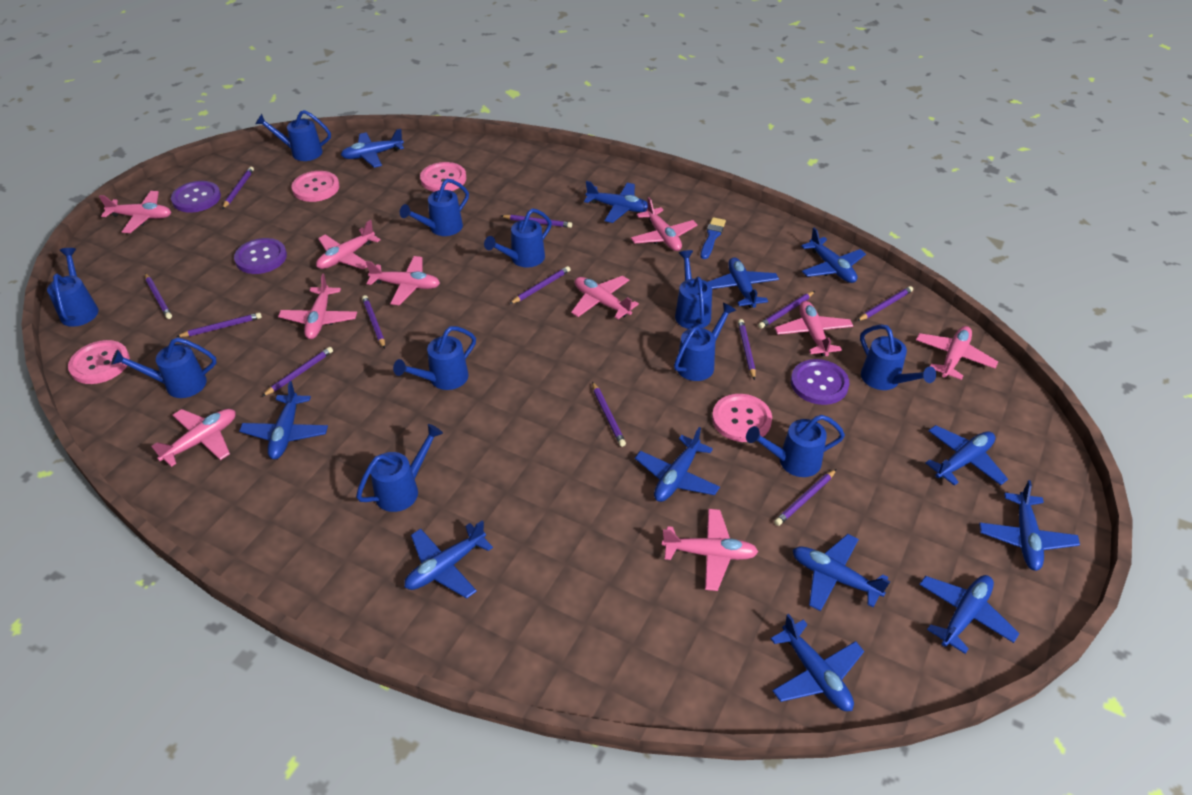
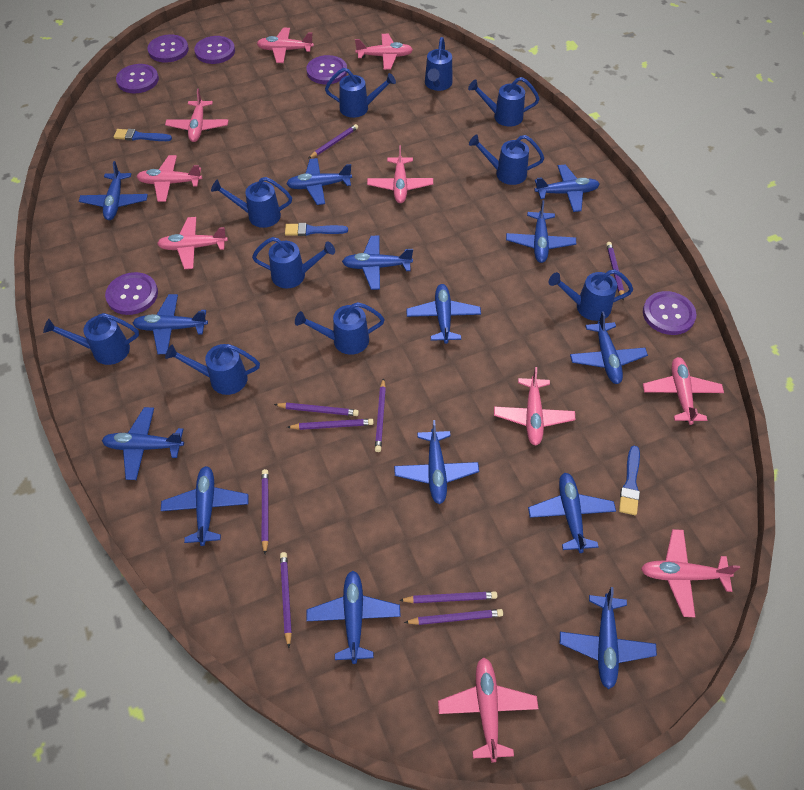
blue brush: [701,217,726,259] = 1 -> [114,129,172,141] [285,223,348,236] [619,446,640,515] = 3
blue plane: [239,381,328,459] [341,129,404,168] [404,520,493,599] [584,181,648,223] [635,427,720,502] [708,257,779,308] [770,614,864,711] [793,534,890,611] [801,227,866,283] [919,575,1020,654] [926,425,1008,486] [979,480,1080,571] = 12 -> [79,161,148,220] [102,407,184,480] [133,294,208,354] [161,466,249,546] [287,158,352,205] [306,571,401,664] [342,236,413,290] [394,420,479,504] [406,284,481,344] [506,200,576,263] [528,473,616,553] [535,164,600,212] [560,587,657,689] [570,311,648,384] = 14
blue watering can: [47,248,98,327] [111,338,217,398] [255,110,331,161] [356,424,443,512] [393,326,476,390] [400,179,469,236] [484,209,552,267] [674,303,736,381] [675,250,712,329] [746,415,845,477] [860,324,936,390] = 11 -> [43,313,139,365] [165,344,260,395] [211,177,292,228] [252,237,335,288] [295,302,385,355] [325,68,396,118] [425,37,452,91] [468,77,539,127] [469,135,544,185] [549,269,633,321] = 10
pink button: [68,340,130,384] [292,171,339,202] [420,162,466,192] [712,394,772,442] = 4 -> none = 0
purple button: [171,181,221,212] [234,238,287,274] [791,359,849,405] = 3 -> [105,272,158,315] [116,64,159,93] [147,34,189,63] [194,36,235,64] [306,55,347,84] [643,291,696,335] = 6
purple pencil: [145,273,172,319] [176,312,262,337] [222,167,254,209] [262,347,333,397] [362,295,385,349] [501,215,572,228] [510,266,571,304] [592,381,626,447] [738,319,756,380] [758,291,815,329] [774,469,837,526] [857,286,913,321] = 12 -> [262,469,269,554] [274,403,359,416] [280,552,292,648] [287,419,374,430] [308,124,358,159] [375,378,386,452] [399,591,497,603] [404,609,503,625] [606,242,624,301] = 9

